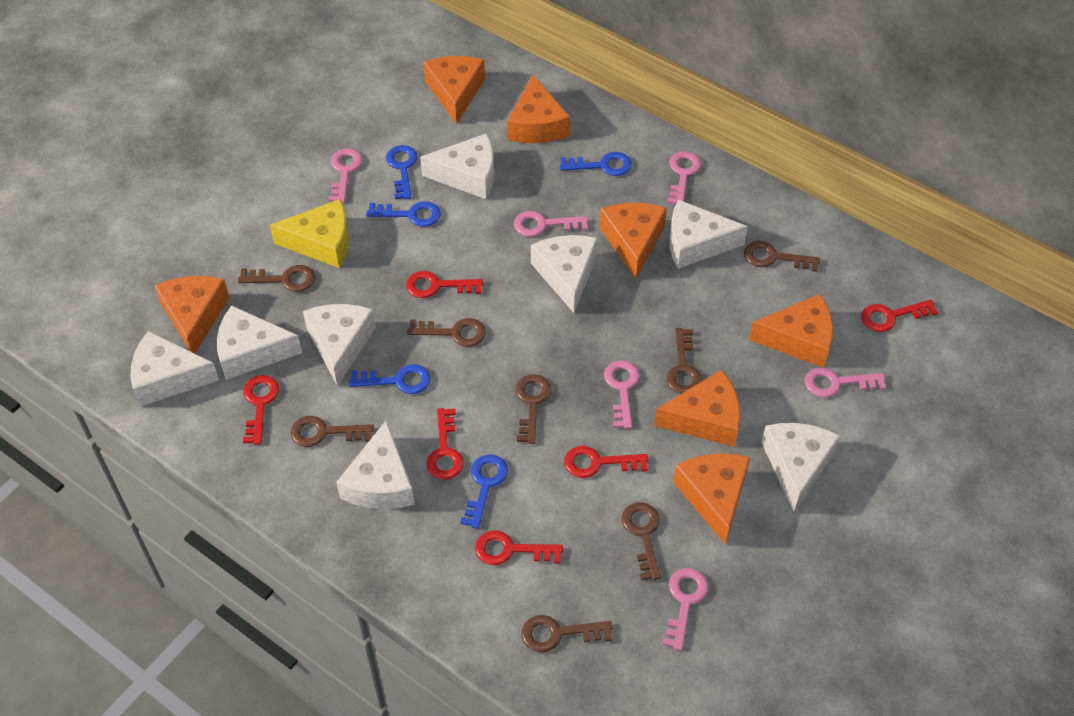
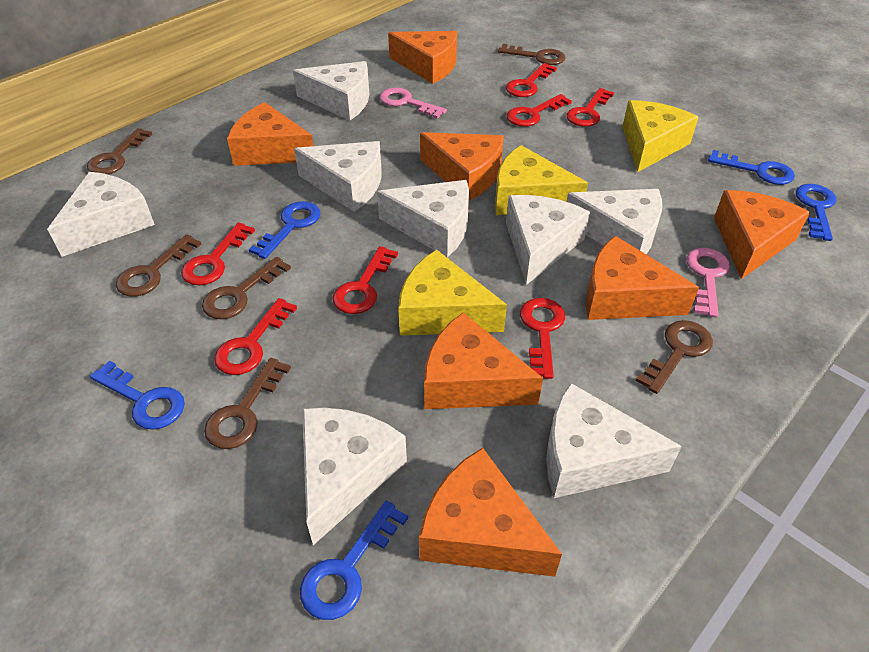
brown key: [238,265,315,292] [290,416,374,447] [407,318,486,347] [516,374,551,444] [521,615,612,652] [621,502,661,580] [666,328,702,394] [744,241,820,272] = 8 -> [87,128,152,175] [116,234,201,297] [202,257,291,319] [204,358,291,449] [498,44,565,65] [635,320,713,394] = 6
pink key: [328,148,363,203] [514,211,588,237] [604,360,640,429] [662,568,708,651] [667,151,701,204] [805,367,886,397] = 6 -> [380,88,447,119] [686,248,730,317] = 2
red key: [243,375,279,445] [406,271,483,298] [426,408,464,480] [475,531,563,565] [564,446,648,478] [861,300,938,332] = 6 -> [181,223,255,285] [214,298,297,375] [333,246,398,314] [506,63,557,97] [507,94,572,126] [520,298,565,379] [566,88,614,127] = 7
yellow cheese: [270,199,349,268] = 1 -> [398,249,507,336] [495,145,588,215] [623,100,699,172] = 3

